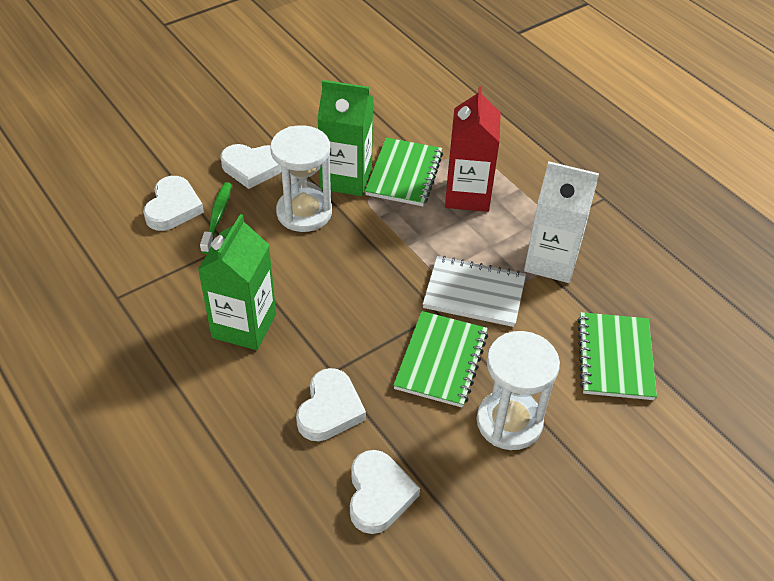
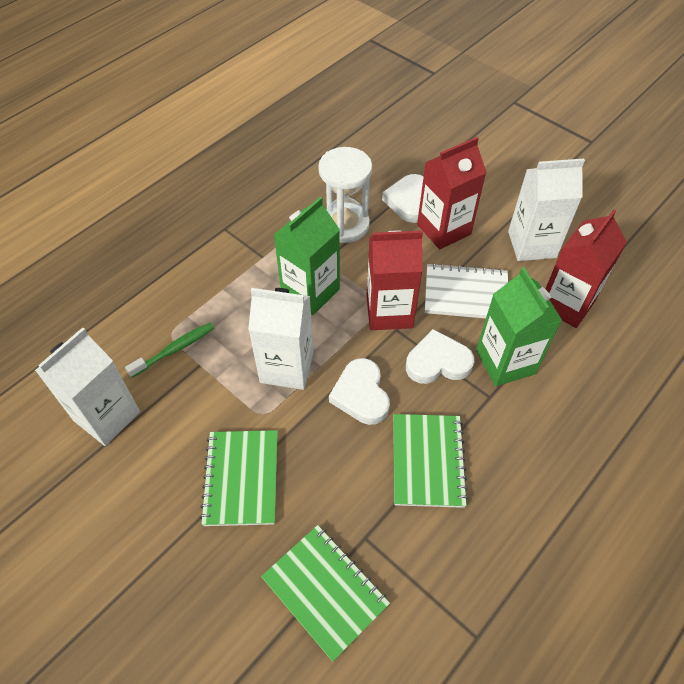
red carton: [445,86,501,212] = 1 -> [367,230,423,330] [417,137,487,249] [545,210,627,328] = 3
white carton: [524,161,599,283] = 1 -> [35,327,140,446] [248,288,314,390] [508,159,585,261] = 3
white heart: [143,176,204,231] [220,144,282,189] [296,368,366,441] [350,450,420,534] = 4 -> [329,358,390,425] [382,174,423,223] [406,329,474,384] = 3
white hourglass: [270,125,332,232] [476,331,560,450] = 2 -> [318,147,372,243] = 1

